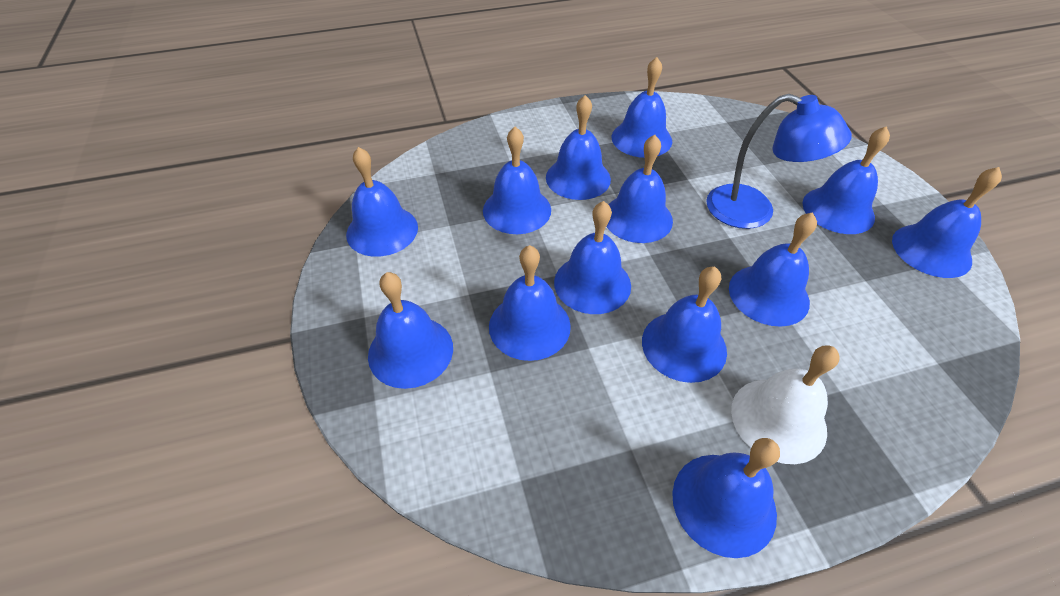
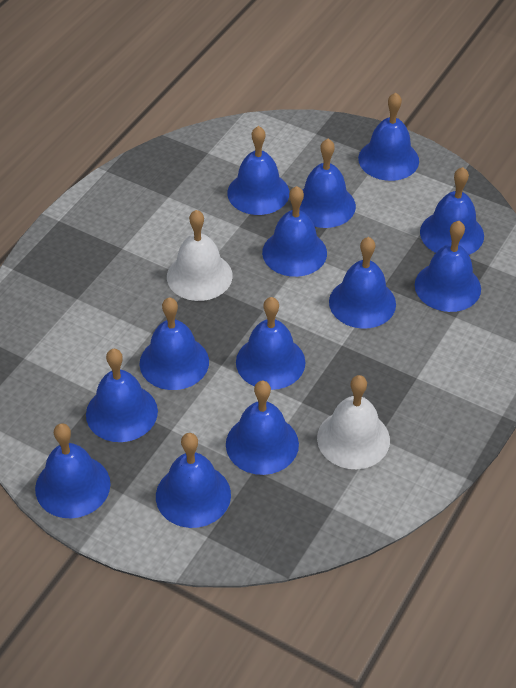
blue lamp: [706,94,852,229] = 1 -> none = 0
white bell: [731,346,840,464] = 1 -> [167,210,232,301] [317,375,390,469] = 2

